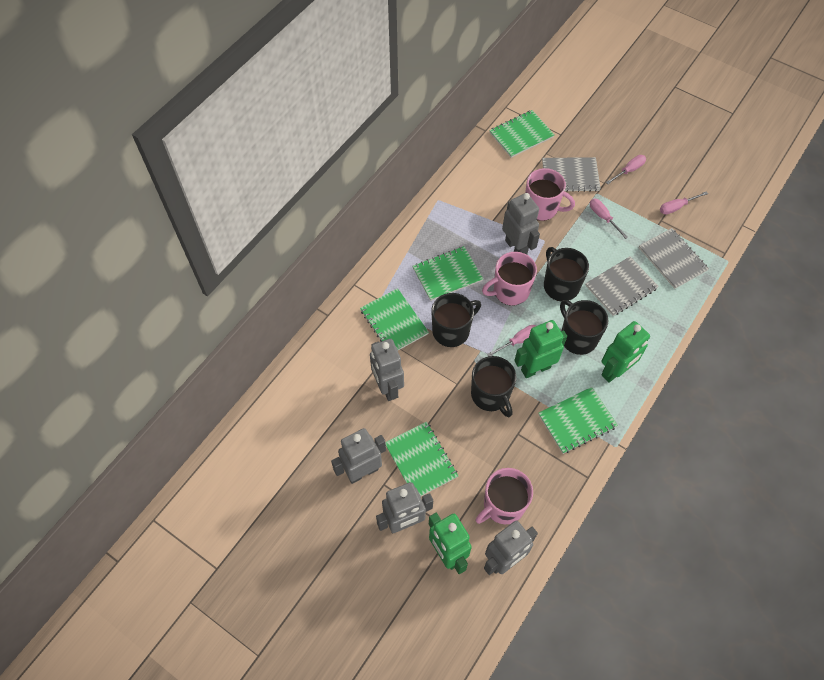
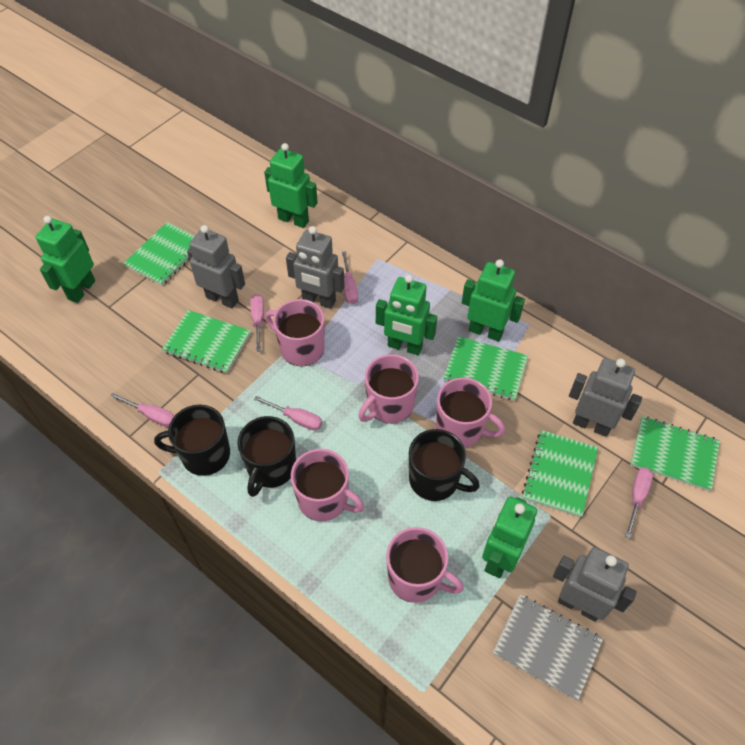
black mug: [431,293,481,347] [471,356,516,417] [544,247,589,302] [560,300,608,355] = 4 -> [154,405,230,476] [237,416,296,497] [409,429,480,501] = 3
green robot: [429,513,472,574] [514,320,567,378] [601,321,650,382] = 3 -> [35,216,95,303] [264,143,318,228] [376,275,437,355] [462,259,525,342] [482,496,537,578] = 5
grey notebook: [542,157,601,192] [585,257,659,316] [639,228,709,289] = 3 -> [493,594,603,701] = 1
grey robot: [331,428,386,484] [370,339,404,401] [376,482,433,533] [484,521,538,575] [502,193,540,255] = 5 -> [187,225,245,309] [286,226,345,309] [553,547,637,621] [569,358,642,437] = 4
pink mug: [476,468,533,525] [482,252,537,305] [525,168,575,221] = 3 -> [265,299,325,366] [291,449,364,522] [358,354,419,424] [386,527,464,603] [436,377,505,447] = 5
pink screwdriver: [487,325,536,356] [590,199,628,239] [606,155,646,184] [660,192,708,214] = 4 -> [110,393,174,427] [250,294,264,352] [254,396,322,430] [342,251,358,304] [625,467,653,539] = 5

